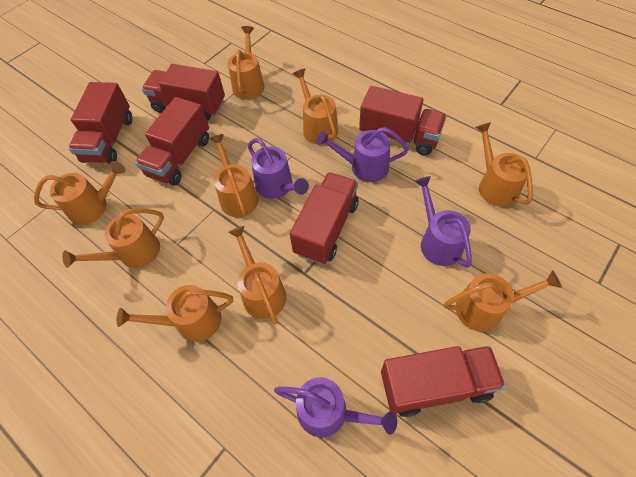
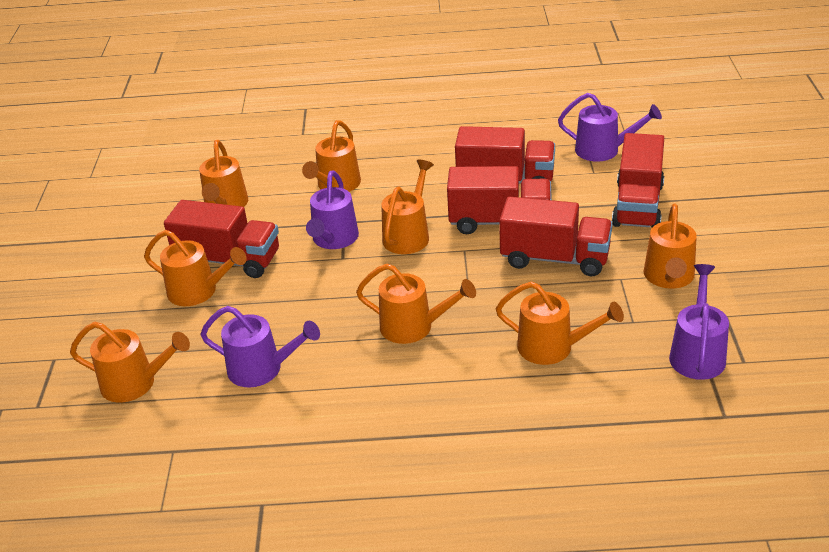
orange watering can: [34,161,125,225] [62,209,164,268] [117,285,233,342] [209,134,258,217] [228,26,265,99] [228,226,286,324] [293,68,338,145] [444,270,562,332] [476,122,533,207] = 9 -> [70,322,190,403] [144,230,247,306] [199,140,248,207] [302,120,361,192] [356,264,476,344] [381,160,434,254] [496,282,624,365] [643,203,697,289] = 8
red truck: [69,82,132,164] [135,97,209,186] [142,64,225,121] [290,172,359,264] [359,86,447,155] [381,346,506,417] = 6 -> [164,200,279,278] [447,166,552,234] [455,126,555,183] [499,197,613,276] [612,133,664,227] = 5

